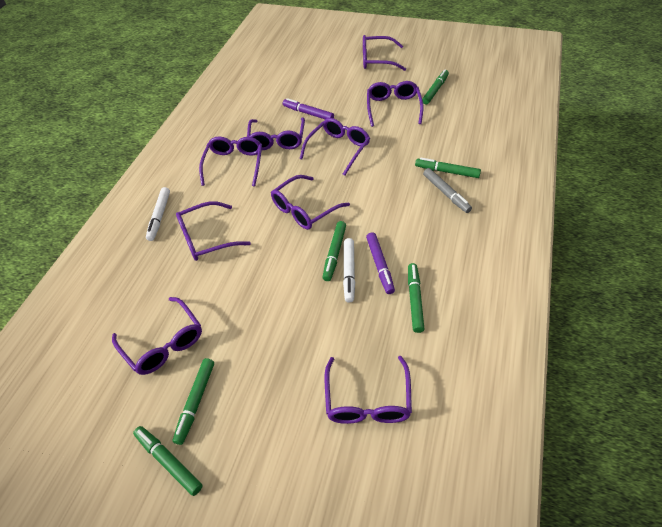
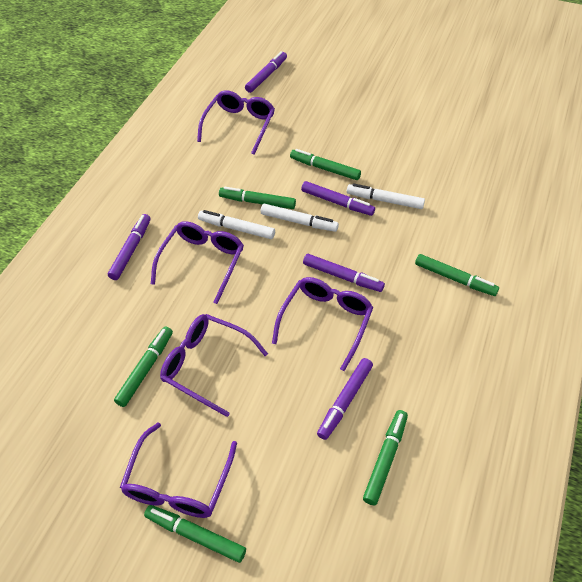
grey marker: [423,168,472,213] = 1 -> none = 0
purple glasses: [112,297,202,375] [176,201,251,261] [199,137,262,187] [247,117,305,150] [271,175,350,230] [300,118,370,176] [325,356,412,424] [363,35,406,71] [367,81,423,127] = 9 -> [120,423,237,518] [151,221,244,304] [160,314,268,417] [197,90,275,155] [272,277,373,371] = 5
purple marker: [283,98,334,119] [366,232,395,294] = 2 -> [108,214,151,280] [245,51,287,93] [301,181,375,216] [303,254,385,292] [317,358,373,440] = 5
white marker: [146,187,170,241] [343,238,355,303] = 2 -> [198,210,275,239] [260,204,339,232] [347,183,425,209] = 3

